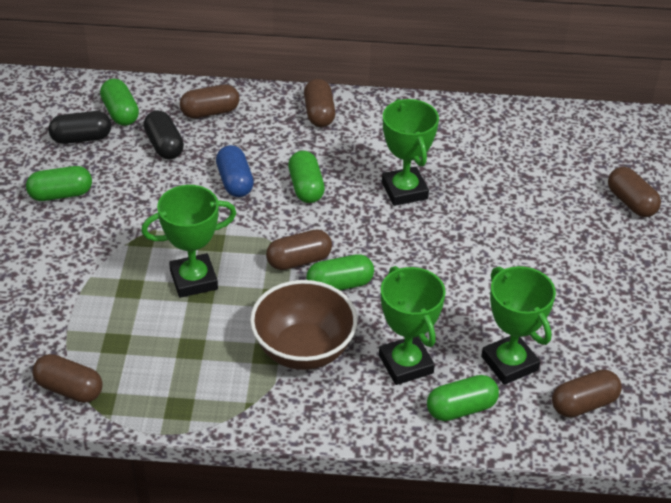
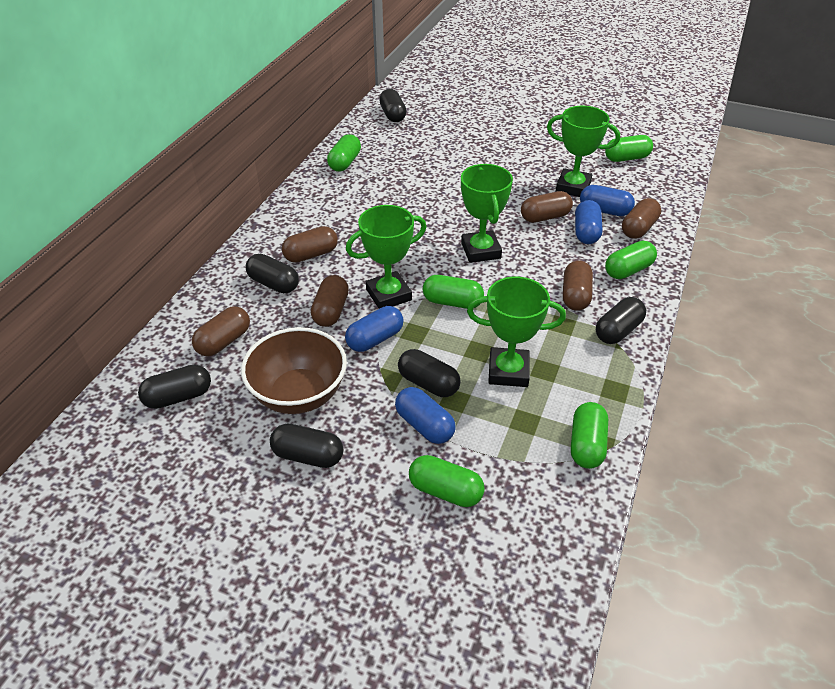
black capsule: [48,111,111,144] [144,111,184,160] = 2 -> [138,365,211,409] [246,254,299,293] [270,424,344,468] [379,89,407,122] [398,349,461,397] [596,297,646,344] = 6
blue capsule: [216,145,254,197] = 1 -> [345,306,404,352] [395,387,455,444] [575,200,602,244] [580,185,635,216] = 4
green capsule: [26,166,92,201] [100,79,139,126] [288,151,325,203] [306,254,374,290] [427,375,499,421] = 5 -> [327,134,361,172] [409,455,485,507] [423,275,484,309] [571,402,608,469] [605,135,653,162] [605,240,657,279] = 6

